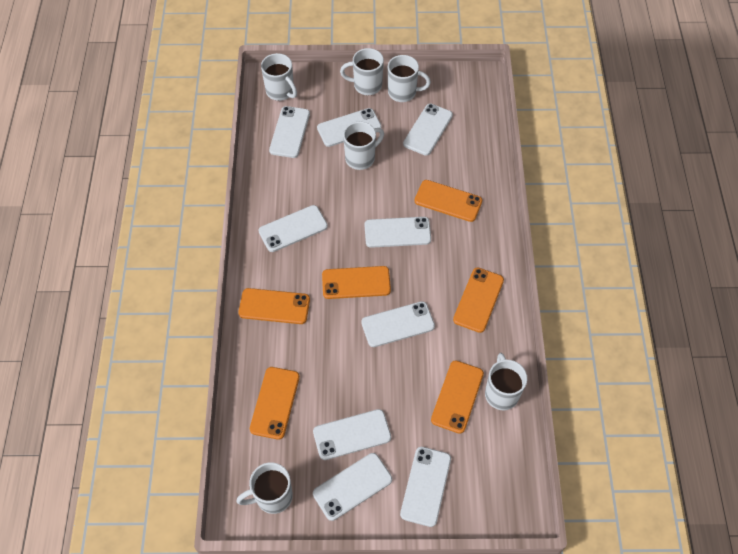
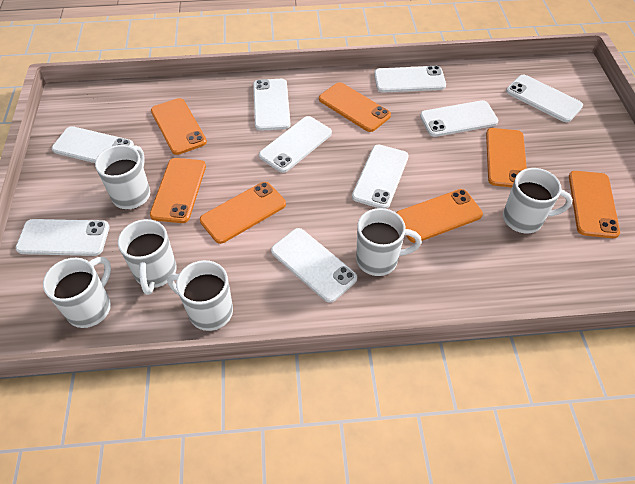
orange phone: [238,288,310,324] [250,367,300,440] [322,266,391,299] [415,180,482,222] [431,360,484,434] [453,268,504,333] = 6 -> [150,158,206,223] [151,98,207,155] [200,182,286,244] [319,82,391,132] [396,189,483,243] [486,128,527,187] [569,171,620,238] = 7

